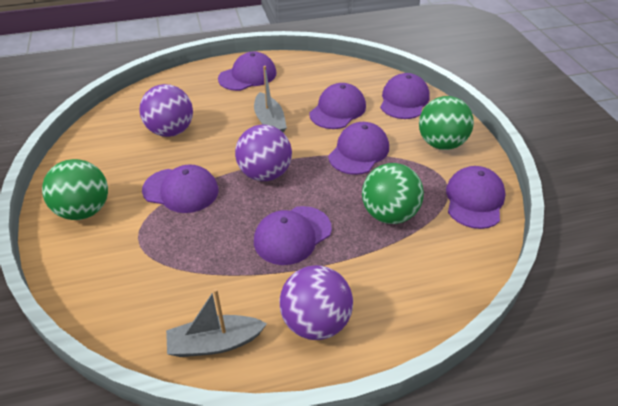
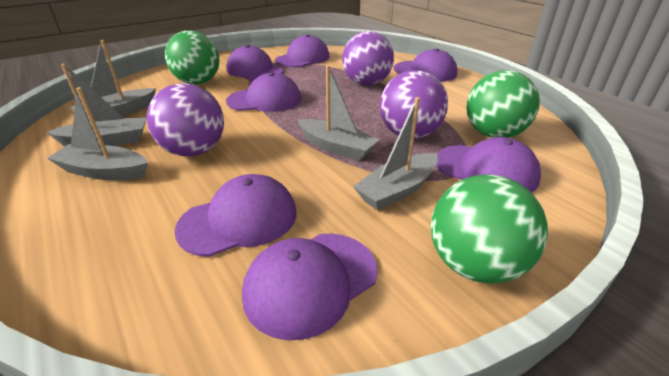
grey boat: [166,288,267,357] [254,66,287,132] = 2 -> [46,64,147,146] [47,87,148,180] [70,40,156,116] [297,65,379,161] [353,97,438,210] = 5

